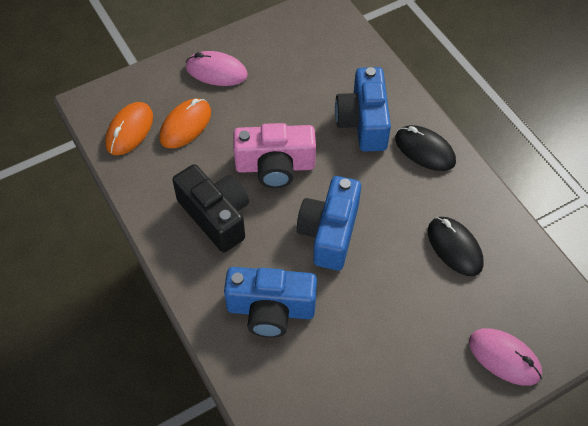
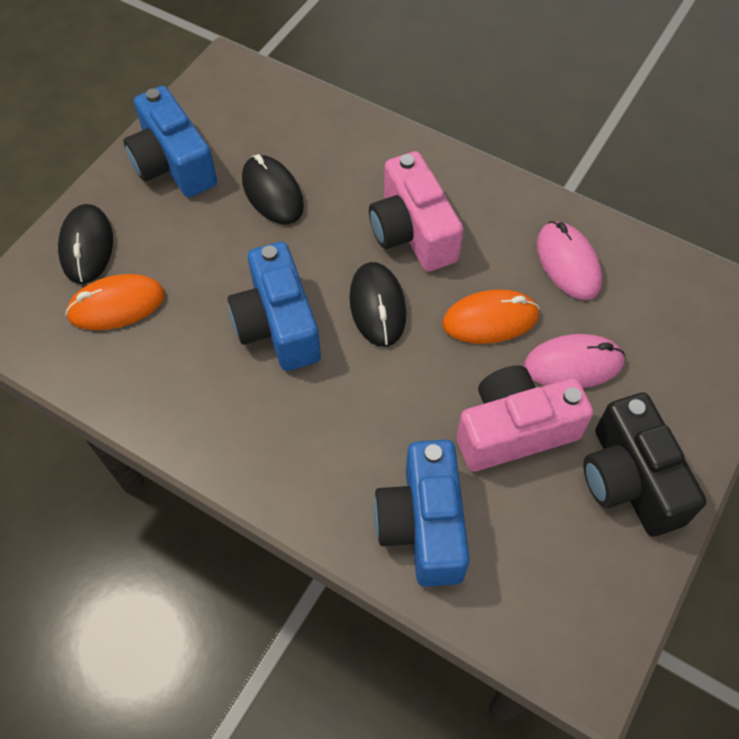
black mouse: [395,125,456,171] [428,217,484,276] = 2 -> [58,204,113,284] [242,154,304,224] [349,262,406,347] = 3
pink camera: [233,123,316,188] = 1 -> [369,151,463,271] [457,365,593,472] = 2

